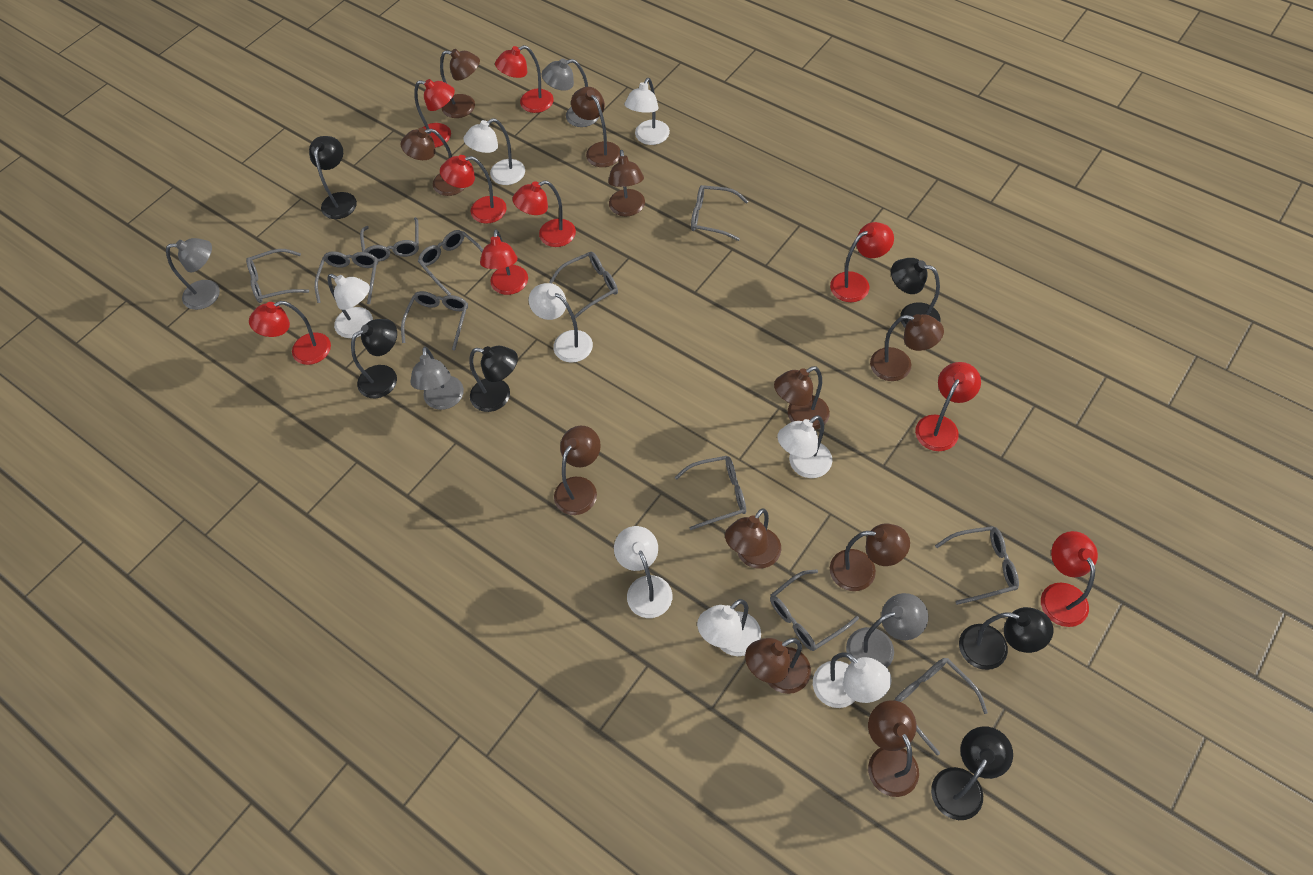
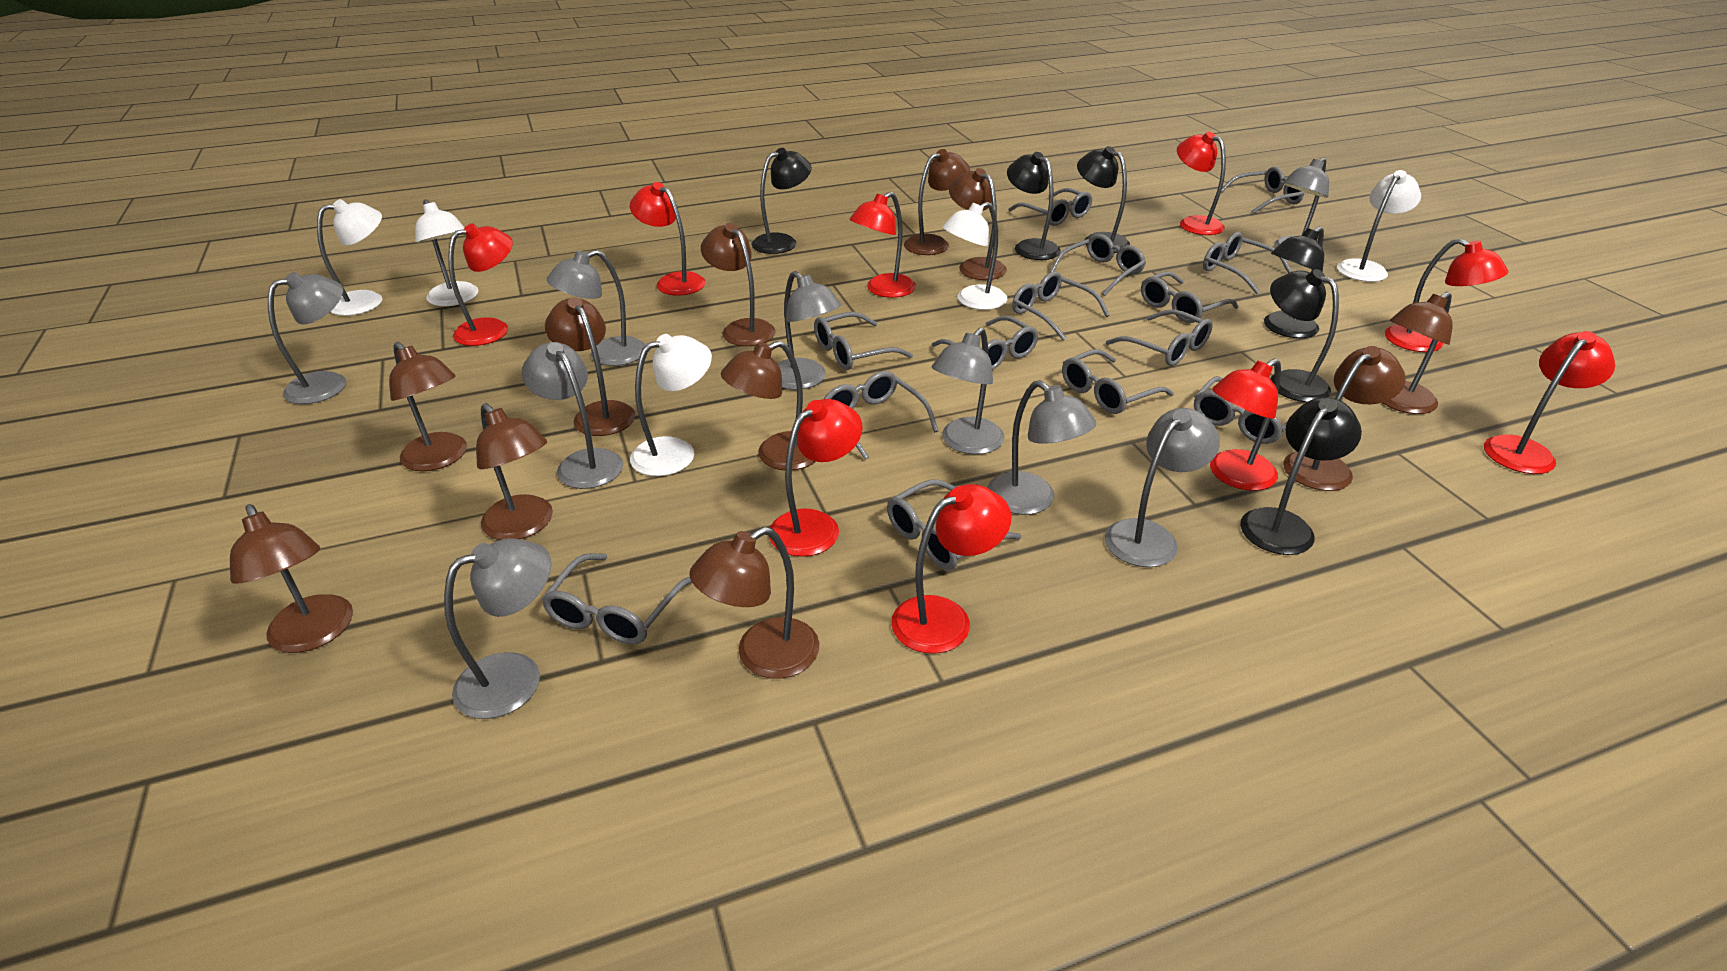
grey glasses: [246,249,309,303] [315,251,378,304] [360,217,419,262] [401,291,468,351] [418,230,483,295] [549,252,618,319] [675,456,746,530] [691,185,748,241] [770,569,859,651] [894,658,988,755] [935,526,1019,605] = 11 -> [541,553,692,644] [814,312,913,370] [824,371,938,459] [887,479,1022,570] [932,316,1039,370] [1009,188,1092,226] [1012,271,1110,341] [1050,234,1146,296] [1062,349,1174,414] [1106,309,1213,366] [1141,271,1239,323] [1194,376,1288,444] [1203,232,1292,294] [1221,167,1304,213] = 14
grey lamp: [166,238,220,310] [410,346,464,410] [542,58,599,127] [846,593,928,668] = 4 -> [268,272,346,404] [444,538,551,719] [521,342,623,489] [547,250,645,366] [777,271,841,390] [932,327,1005,455] [987,380,1097,515] [1105,408,1220,567] [1274,157,1329,248] = 9
white lamp: [327,274,373,338] [463,118,525,185] [529,283,593,363] [614,526,672,618] [624,78,670,145] [697,599,761,656] [777,415,832,478] [813,652,892,708] = 8 -> [317,199,382,316] [415,199,478,306] [630,334,712,476] [942,202,1007,310] [1337,170,1421,282] = 5

